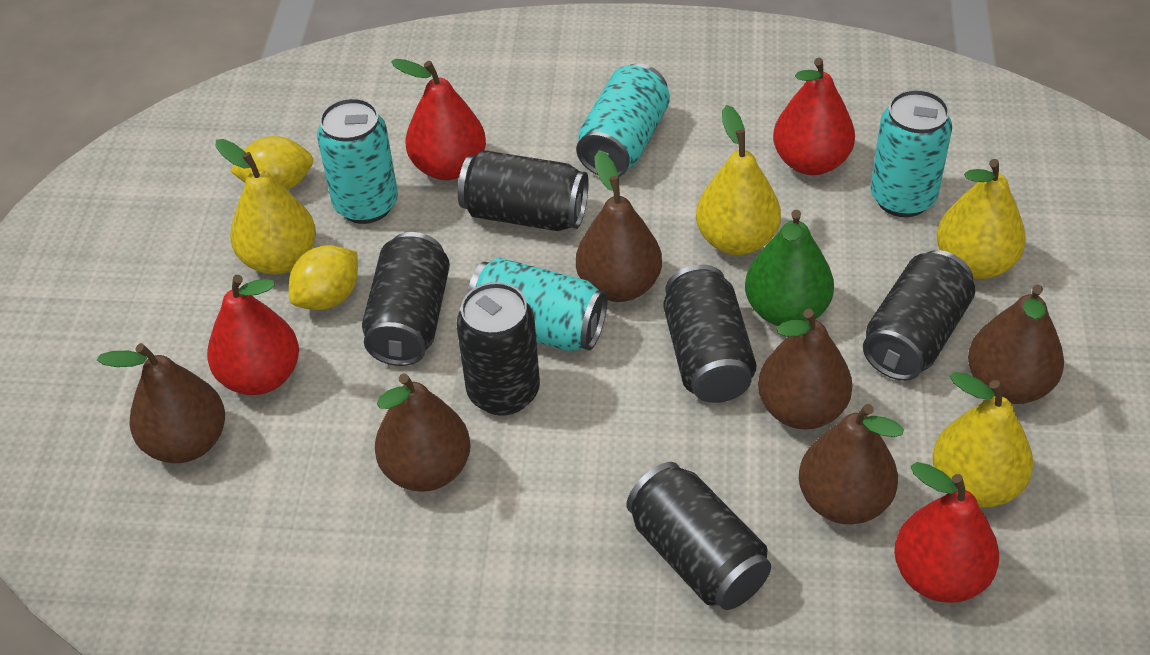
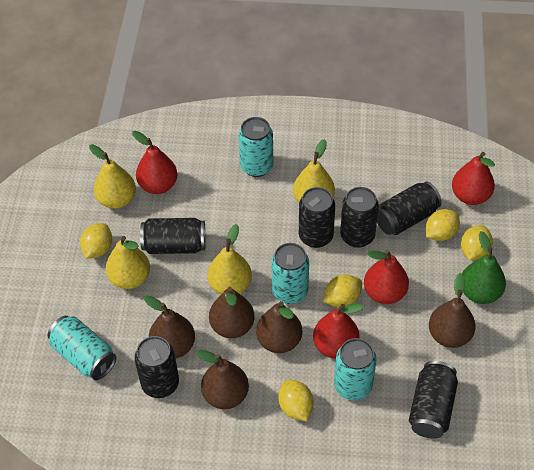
brown pear: [97,343,225,463] [375,374,471,492] [576,151,662,302] [758,309,852,430] [799,404,904,524] [968,285,1064,404] = 6 -> [144,295,195,358] [196,350,249,409] [209,287,255,338] [256,301,302,353] [429,273,475,348] = 5
yellow lemon: [230,136,313,190] [289,245,358,310] = 2 -> [80,223,112,259] [278,379,313,421] [323,275,362,307] [426,209,460,241] [461,225,493,260] = 5

